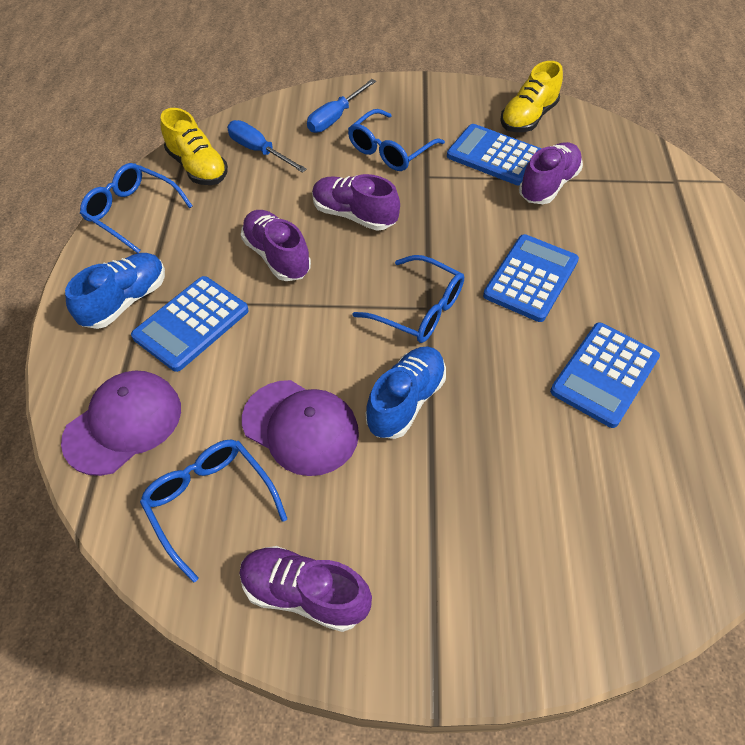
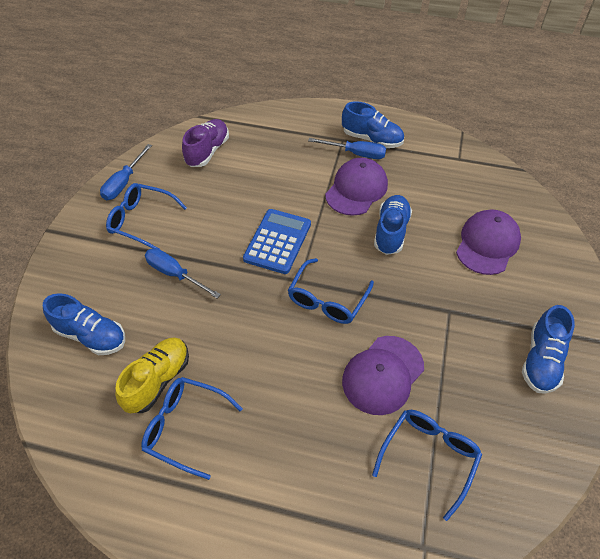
blue calculator: [131,276,249,372] [447,124,541,186] [483,234,579,322] [550,322,660,428] = 4 -> [243,209,311,274] = 1
blue screwdriver: [227,120,307,173] [307,79,376,133] = 2 -> [100,144,152,200] [145,248,221,298] [308,138,386,159] = 3
blue shoe: [65,253,165,329] [365,346,446,439] = 2 -> [43,293,125,355] [342,101,404,148] [374,195,412,255] [522,305,575,394] = 4
purple cap: [61,370,181,476] [242,380,359,476] = 2 -> [325,158,388,216] [342,336,424,415] [456,210,521,275] = 3
purple shoe: [239,546,372,632] [241,210,311,281] [312,174,400,231] [519,142,583,204] = 4 -> [182,119,229,167] = 1
yellow shoe: [161,108,228,185] [500,61,563,132] = 2 -> [115,337,189,414] = 1

